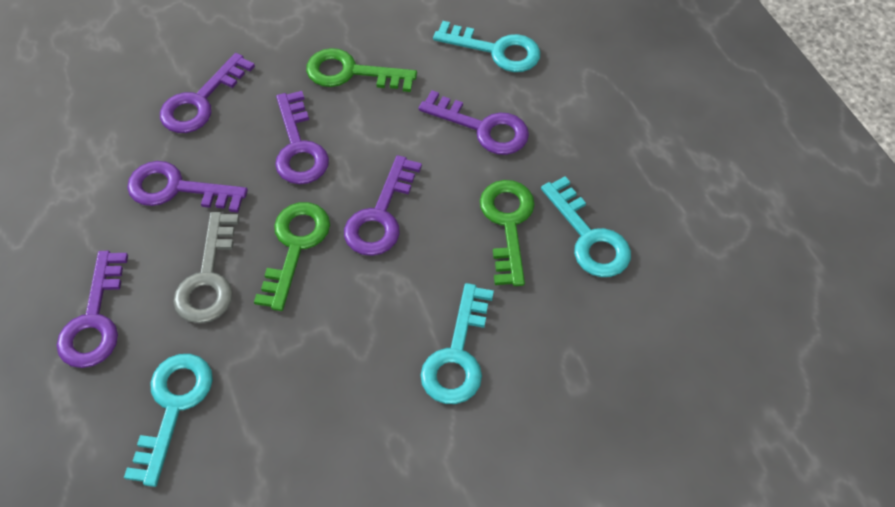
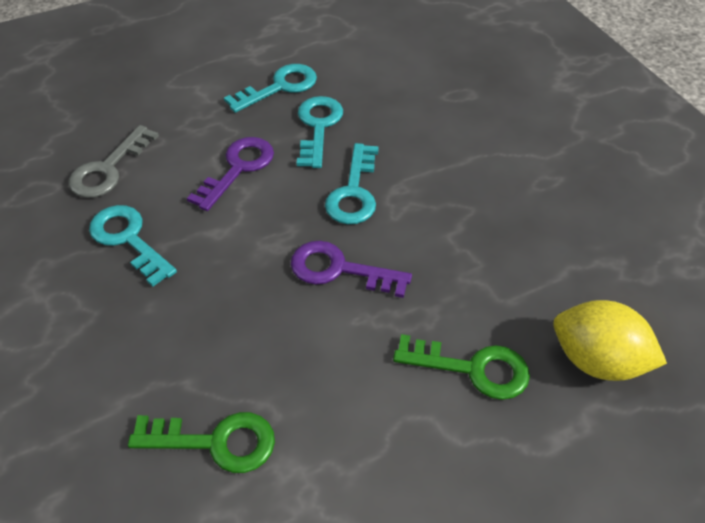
green key: [254,202,330,311] [306,48,417,92] [480,180,535,286] = 3 -> [128,412,275,473] [393,334,530,400] = 2
purple key: [57,251,128,368] [127,161,248,213] [160,53,255,133] [275,91,329,184] [344,155,422,256] [418,90,529,155] = 6 -> [187,137,274,211] [291,241,412,298] = 2
yellow lemon: none = 0 -> [553,300,667,381] = 1

